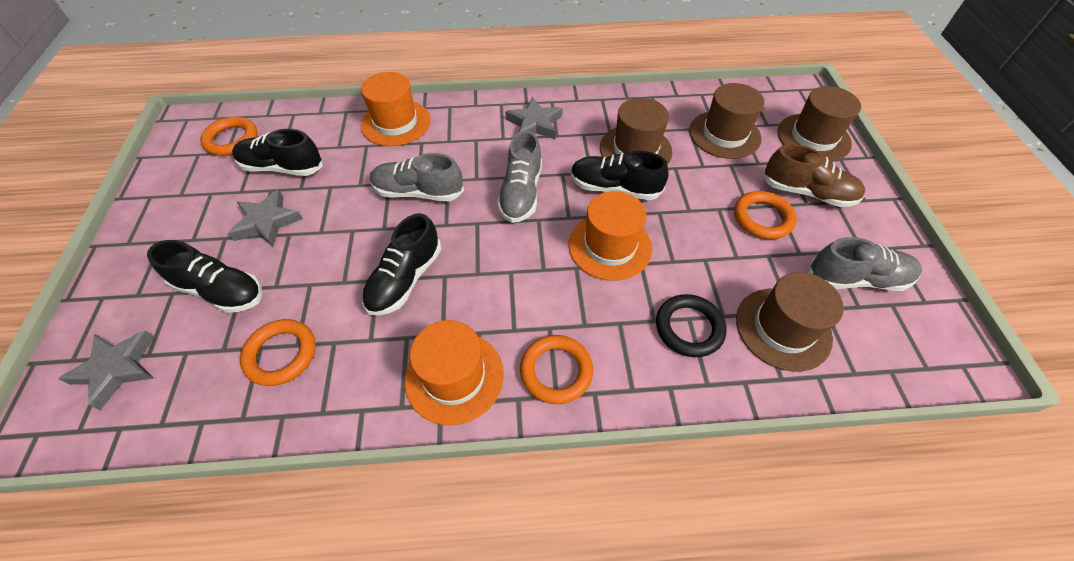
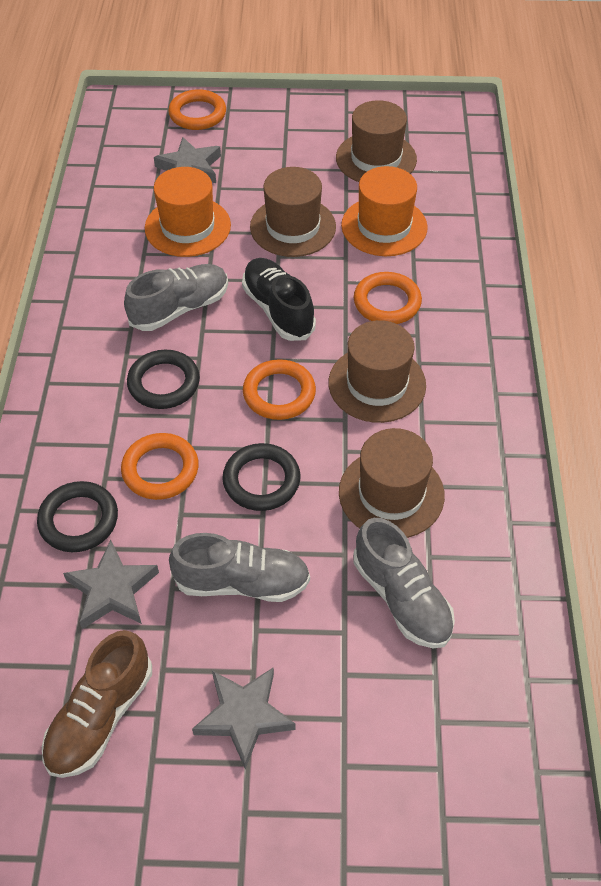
black ring: [656,294,727,357] = 1 -> [37,481,118,552] [127,350,200,409] [222,443,301,511] = 3
black shoe: [147,240,262,313] [232,129,323,176] [362,213,441,316] [571,151,669,200] = 4 -> [242,258,316,341] = 1
orange hat: [361,72,430,146] [405,320,504,425] [568,191,652,281] = 3 -> [145,167,231,257] [341,166,428,256] = 2

